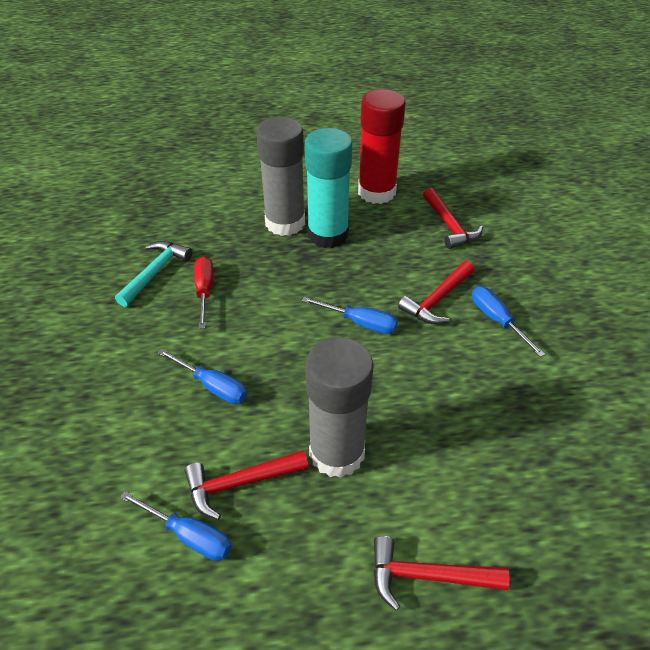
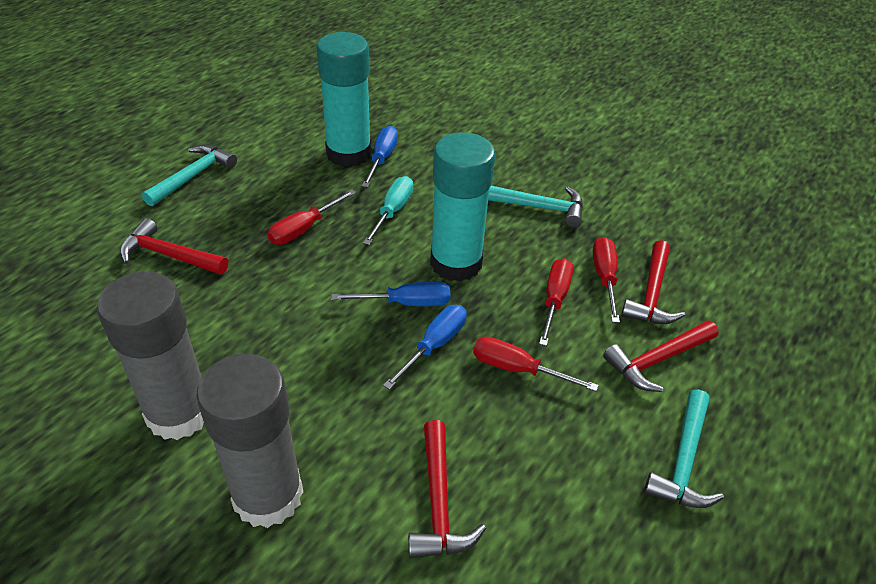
blue screwdriver: [120,491,232,561] [158,349,247,404] [302,297,398,334] [472,287,545,357] = 4 -> [331,281,450,306] [362,126,398,187] [383,305,467,390] = 3
red glue stick: [358,89,406,204] = 1 -> none = 0
red screwdriver: [194,256,213,329] = 1 -> [267,189,356,245] [473,337,599,391] [539,258,573,346] [593,237,620,323] = 4
turquoise glue stick: [305,128,352,248] = 1 -> [316,32,372,167] [430,132,495,282] = 2
turquoise hammer: [115,241,192,307] = 1 -> [142,145,237,206] [488,186,583,227] [644,389,724,508] = 3
turquoise screwdriver: none = 0 -> [363,176,413,245] = 1

